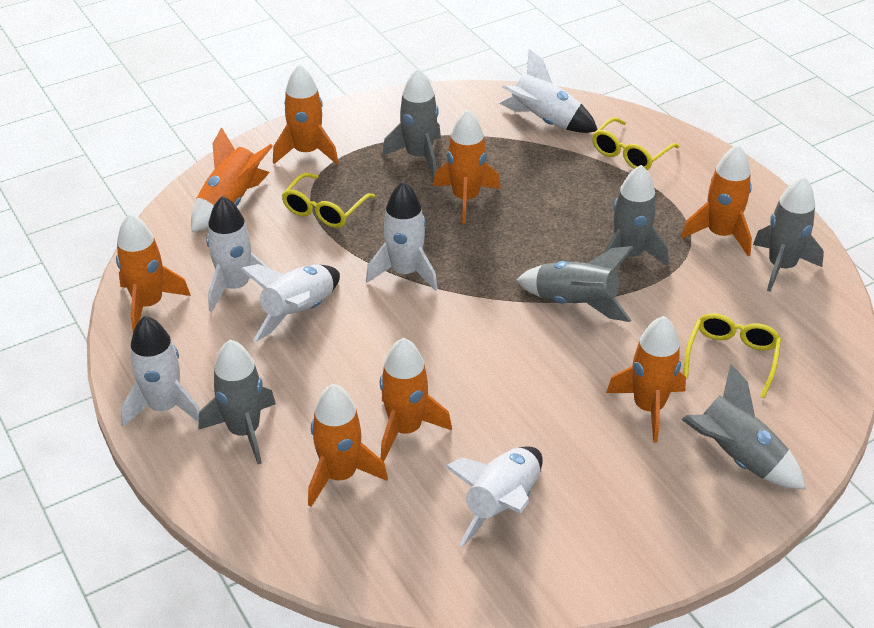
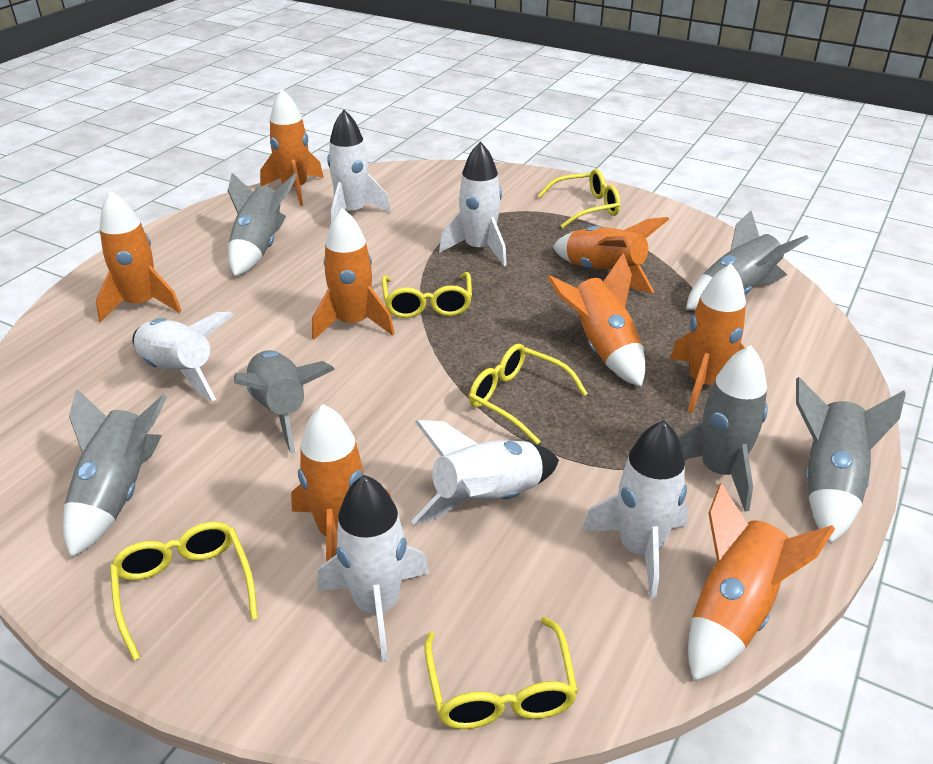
yellow glasses: [282,173,375,228] [592,117,679,170] [684,313,781,398] = 3 -> [110,522,258,661] [382,272,472,318] [424,617,578,729] [469,344,588,445] [538,169,620,228] = 5

